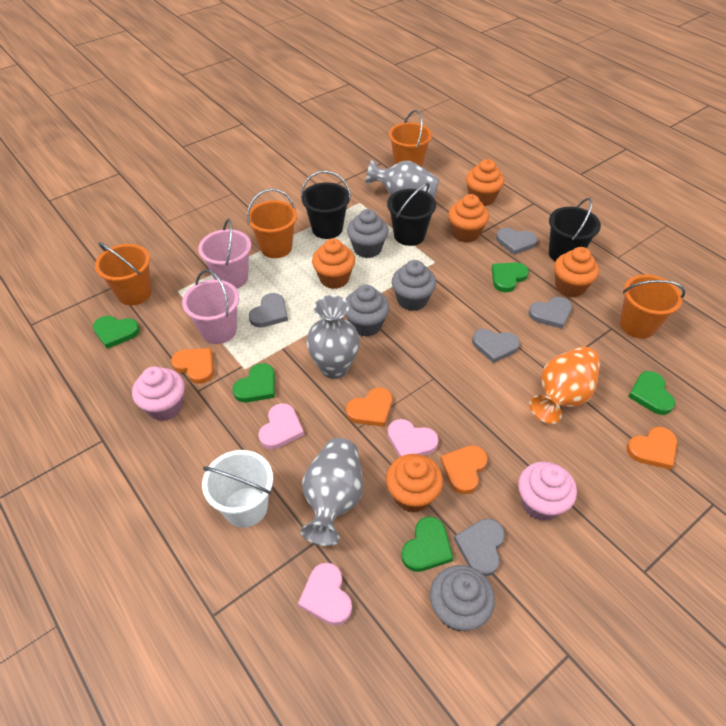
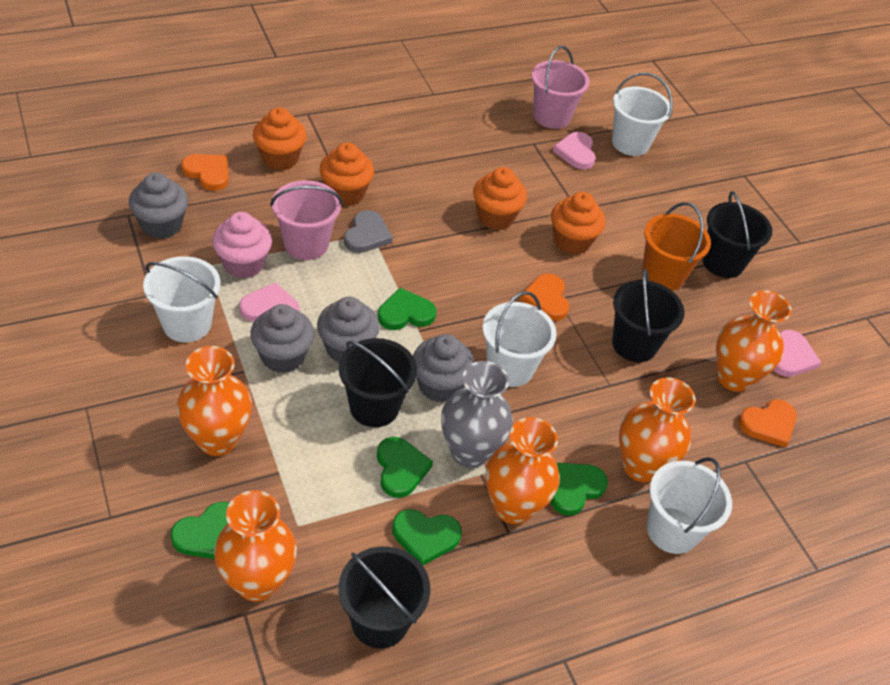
black bucket: [301,171,351,239] [387,183,436,246] [549,198,601,261] = 3 -> [339,338,417,427] [339,546,430,649] [612,269,685,362] [702,191,772,278] = 4
grey heart: [249,293,288,328] [454,518,505,577] [472,329,520,363] [496,228,538,255] [529,297,572,329] = 5 -> [344,210,393,253] = 1
grey vase: [301,438,363,546] [306,295,360,379] [366,159,439,198] = 3 -> [441,361,513,468] = 1
orange bucket: [95,242,152,305] [247,189,297,258] [389,110,432,167] [620,274,685,339] = 4 -> [642,202,711,291] = 1
orange cupcake: [312,239,355,289] [386,454,443,513] [448,194,489,243] [466,159,504,206] [554,247,599,297] = 5 -> [253,107,307,170] [319,142,374,206] [473,167,527,230] [551,192,605,255] = 4
orange heart: [171,348,214,384] [346,387,392,427] [440,445,488,494] [626,427,677,470] = 4 -> [181,154,229,191] [520,273,569,321] [738,399,797,448] = 3
orange vase: [529,346,600,424] = 1 -> [177,346,252,456] [214,490,297,602] [485,417,560,524] [619,377,695,482] [716,290,792,392] = 5
pink cupcake: [132,366,185,421] [518,462,577,521] = 2 -> [212,212,272,278] = 1
white bucket: [202,450,273,528] = 1 -> [143,256,220,342] [482,291,557,387] [612,73,673,156] [647,457,732,554] = 4

